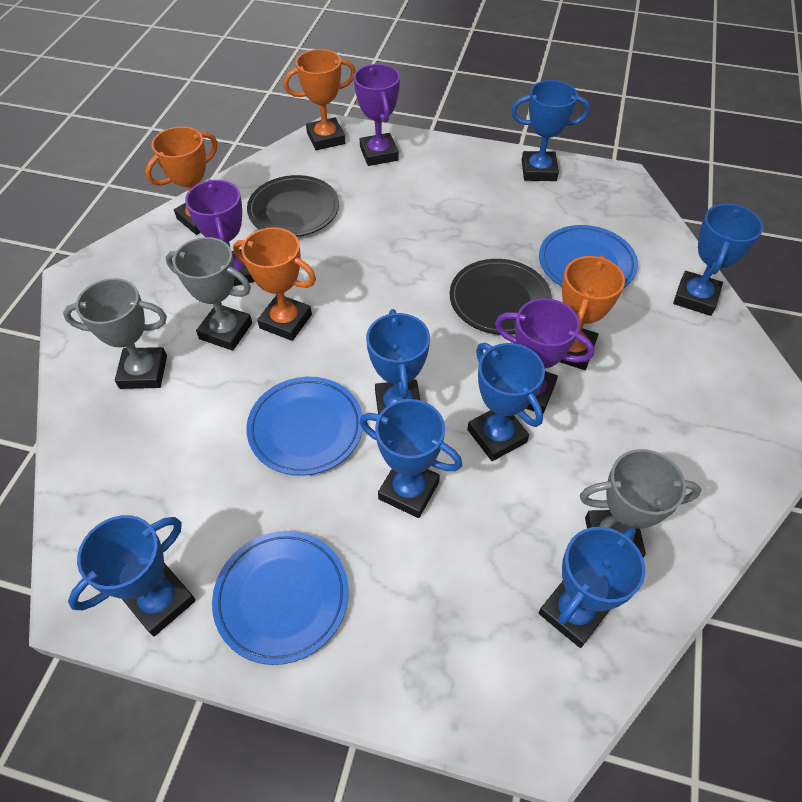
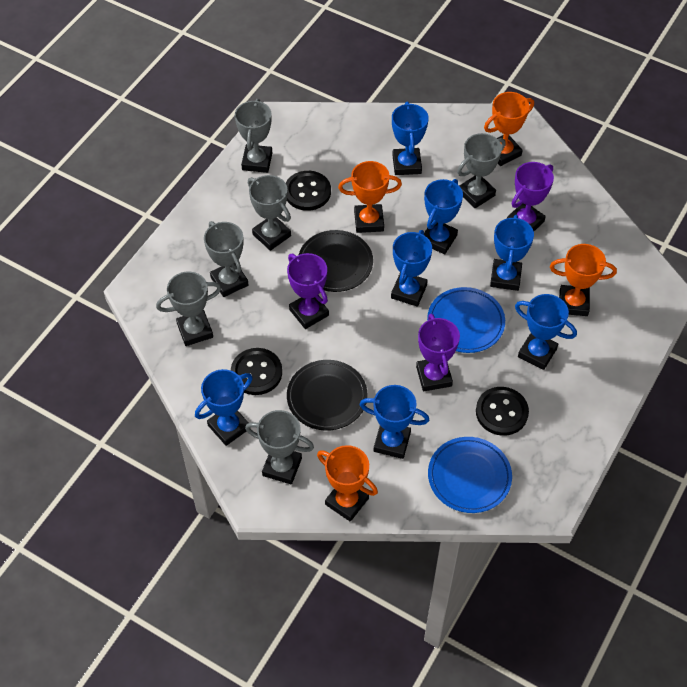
black button: none = 0 -> [231,348,282,395] [286,171,331,211] [476,387,529,436] = 3
blue plate: [212,531,348,665] [246,377,363,476] [539,225,638,288] = 3 -> [427,287,505,353] [428,437,512,513] = 2
grey trophy: [63,278,167,389] [166,237,252,351] [580,449,701,557] = 3 -> [156,271,221,346] [204,221,249,297] [235,99,272,173] [245,410,314,485] [248,175,291,251] [457,133,506,208] = 6

